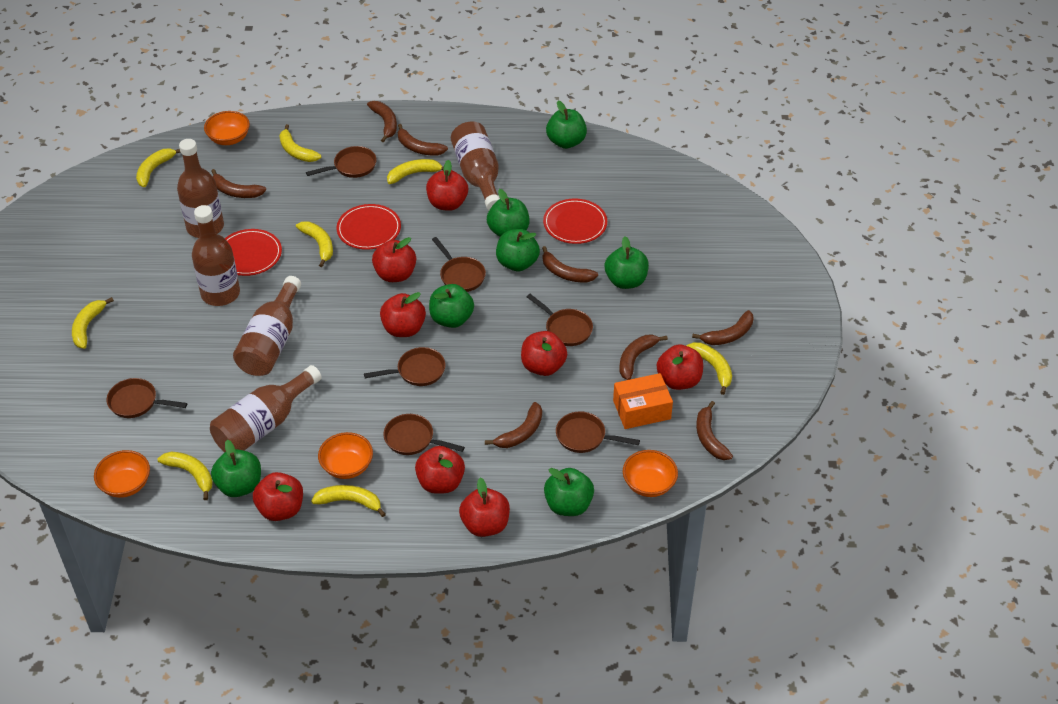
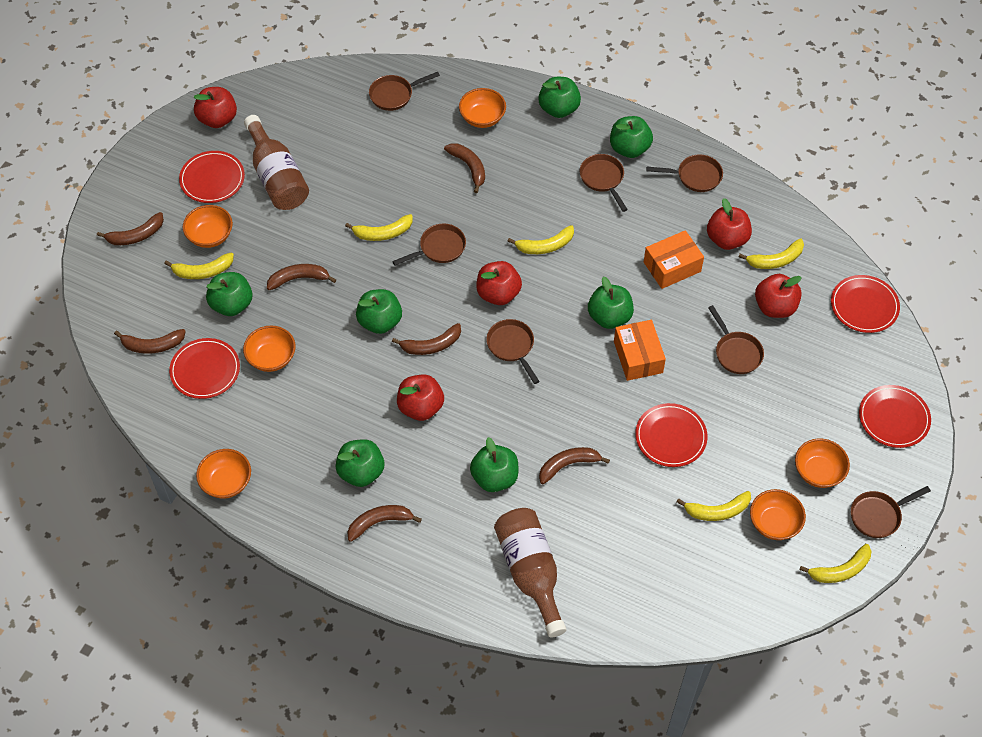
brown banana: [211,169,266,198] [367,101,397,142] [398,124,448,156] [485,402,542,448] [542,246,598,282] [619,335,668,380] [692,310,753,345] [696,401,733,460] = 8 -> [97,212,164,245] [114,329,186,354] [267,264,336,290] [347,505,422,542] [392,323,461,355] [444,143,485,193] [539,447,610,484] = 7
brown bottle: [177,139,224,238] [192,205,240,306] [210,365,322,452] [233,276,301,376] [451,122,500,210] = 5 -> [244,115,309,210] [494,508,567,637] = 2
orange bowl: [94,450,150,498] [204,111,250,145] [318,432,373,479] [623,450,678,497] = 4 -> [183,205,233,248] [196,449,251,499] [243,326,296,372] [459,88,506,128] [750,489,806,540] [795,438,850,488] = 6
orange box: [613,373,673,429] = 1 -> [614,320,666,381] [644,230,704,289] = 2
red apple: [253,472,303,521] [372,237,416,282] [380,292,426,337] [415,446,465,494] [426,160,468,211] [459,478,510,537] [521,331,567,376] [657,345,703,390] = 8 -> [194,87,237,128] [397,375,444,421] [476,261,522,305] [707,198,752,250] [755,274,802,318] = 5
red plate: [225,229,282,276] [337,204,401,250] [543,199,607,244] = 3 -> [169,338,240,399] [179,151,245,203] [635,403,708,467] [831,275,900,333] [859,385,931,448] = 5
yellow banana: [72,297,114,349] [136,148,181,187] [157,452,213,500] [279,124,321,162] [296,222,333,267] [311,485,386,517] [387,159,444,184] [687,342,732,395] = 8 -> [164,253,234,279] [345,214,413,241] [508,225,574,254] [677,491,751,521] [739,238,804,269] [799,544,872,583] = 6

